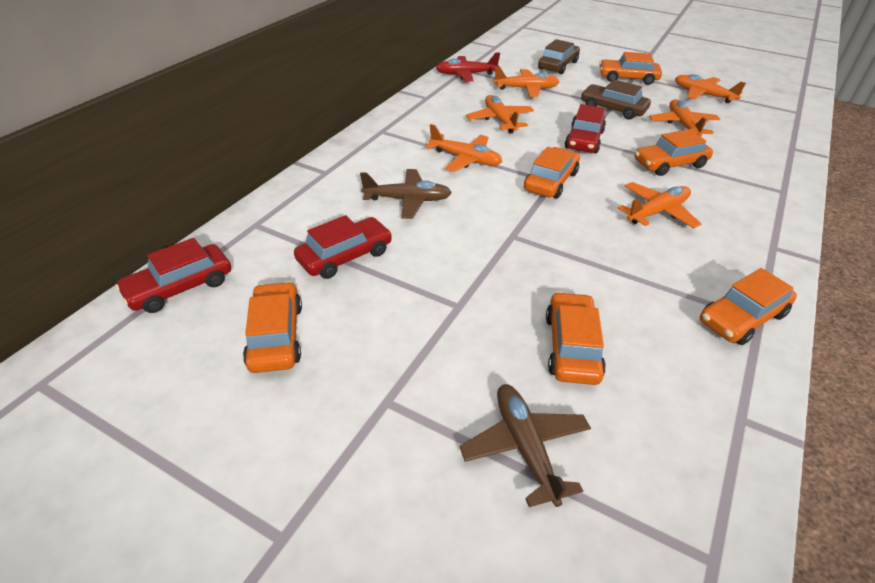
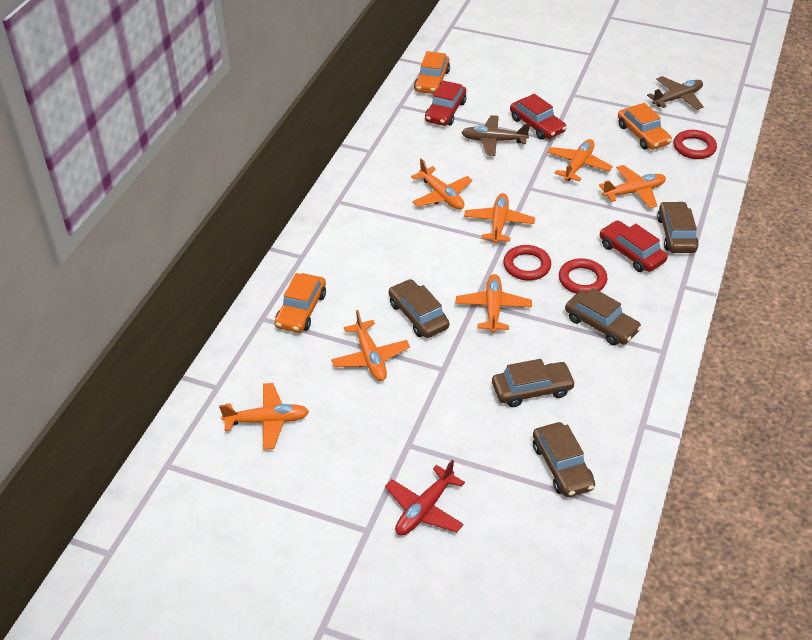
brown car: [538,39,580,74] [581,80,651,120] = 2 -> [389,279,449,338] [492,359,576,407] [533,422,595,497] [565,288,642,345] [657,201,699,253] = 5
orange car: [243,282,302,373] [524,147,580,199] [546,292,606,385] [599,52,662,85] [635,129,713,176] [700,268,797,345] = 6 -> [275,273,326,333] [414,51,450,94] [618,103,672,150] = 3
orange plane: [425,124,503,172] [466,95,534,133] [494,67,560,97] [618,182,701,229] [649,99,720,137] [675,74,746,103] = 6 -> [219,383,309,450] [331,310,410,381] [411,158,473,210] [456,274,532,333] [464,193,535,243] [547,139,613,182] [599,165,666,208] = 7
red ring: none = 0 -> [503,245,551,281] [559,258,607,294] [674,130,717,159] = 3

